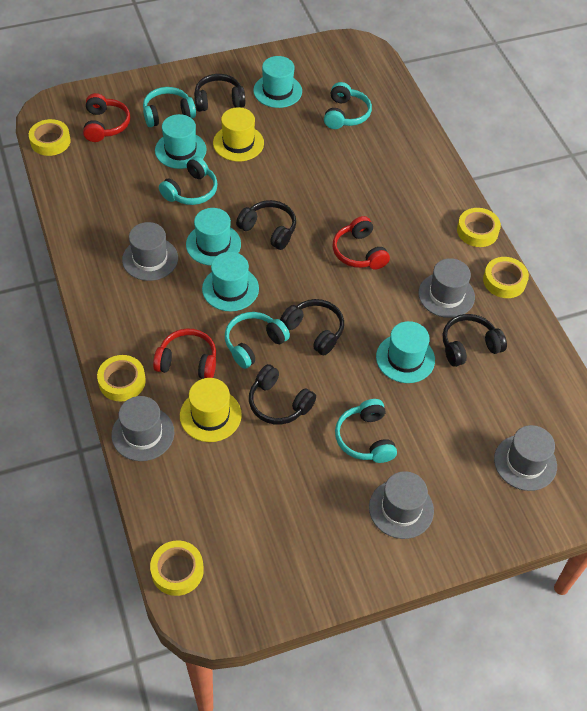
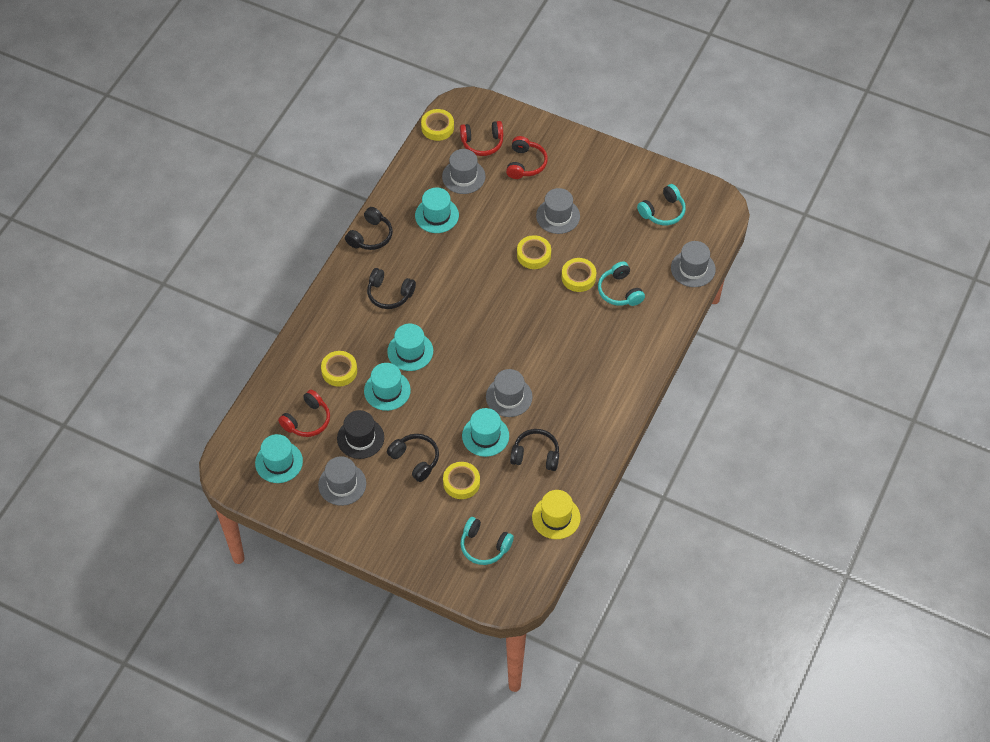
black hat: none = 0 -> [337,410,384,459] = 1
black headphones: [194,74,245,112] [236,200,296,250] [249,364,316,424] [280,299,344,355] [443,314,507,367] = 5 -> [345,207,393,250] [367,268,416,309] [387,434,439,482] [510,429,559,471] = 4
turquoise headphones: [143,87,196,127] [159,156,218,205] [225,312,290,369] [324,82,372,129] [335,399,397,463] = 5 -> [460,517,514,565] [598,262,645,306] [637,184,686,225] = 3
yellow hat: [180,378,242,442] [213,107,264,161] = 2 -> [532,490,581,539] = 1

